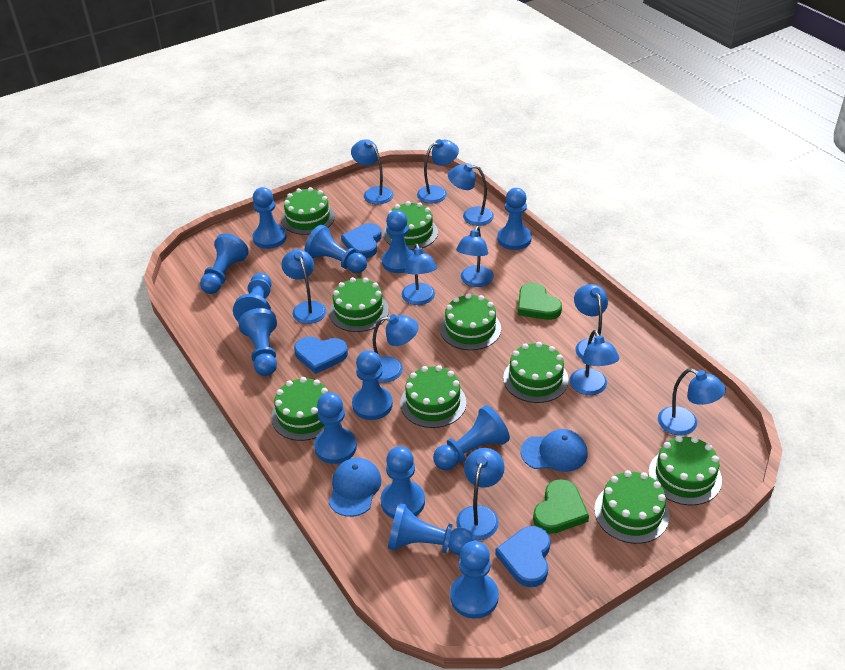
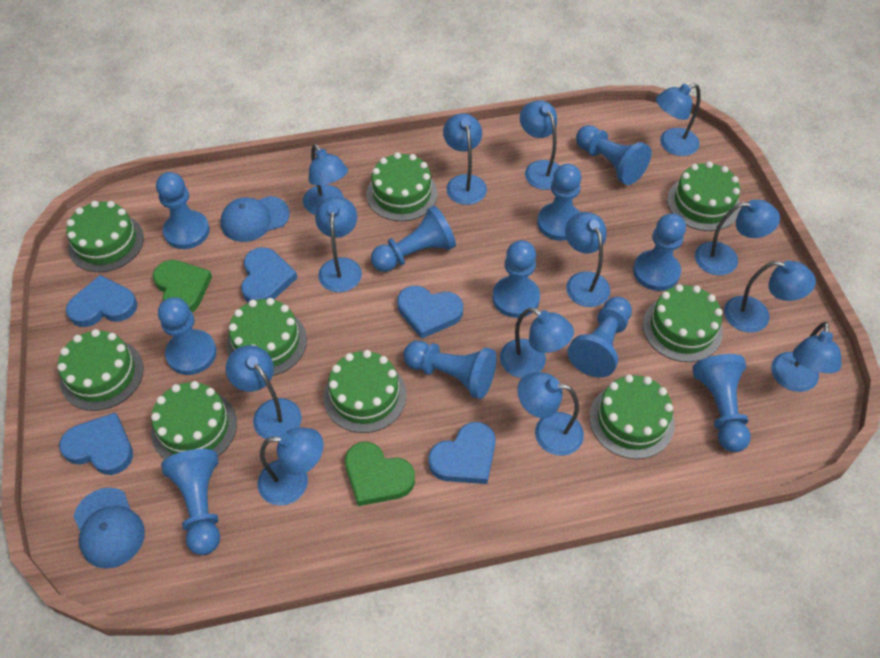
blue heart: [294,336,348,374] [341,223,382,258] [495,526,551,587] = 3 -> [59,412,133,475] [66,275,137,327] [241,247,297,303] [397,286,463,339] [428,422,496,484] = 5
blue lamp: [282,249,327,324] [351,139,393,204] [372,314,419,383] [401,243,437,305] [417,139,459,204] [448,163,494,226] [456,226,494,287] [456,448,505,540] [570,330,619,395] [574,284,608,360] [658,368,726,436] = 11 -> [226,345,301,439] [258,427,324,506] [303,144,348,215] [315,196,362,292] [443,113,487,205] [500,308,574,378] [517,372,584,456] [520,100,560,190] [565,212,610,307] [656,83,701,156] [695,200,780,275] [724,260,816,333] [771,322,842,392] = 13
blue pawn: [200,233,249,294] [233,273,272,321] [238,308,277,376] [252,187,287,249] [305,225,367,273] [314,392,357,464] [352,350,393,420] [381,446,425,519] [382,210,414,273] [388,503,474,555] [433,405,510,470] [450,541,499,619] [497,188,532,250] = 13 -> [156,172,210,249] [158,297,217,375] [161,449,220,555] [371,206,456,272] [403,341,497,399] [492,240,540,318] [537,164,581,241] [568,297,632,378] [576,125,652,185] [633,213,686,291] [692,354,751,452] = 11

